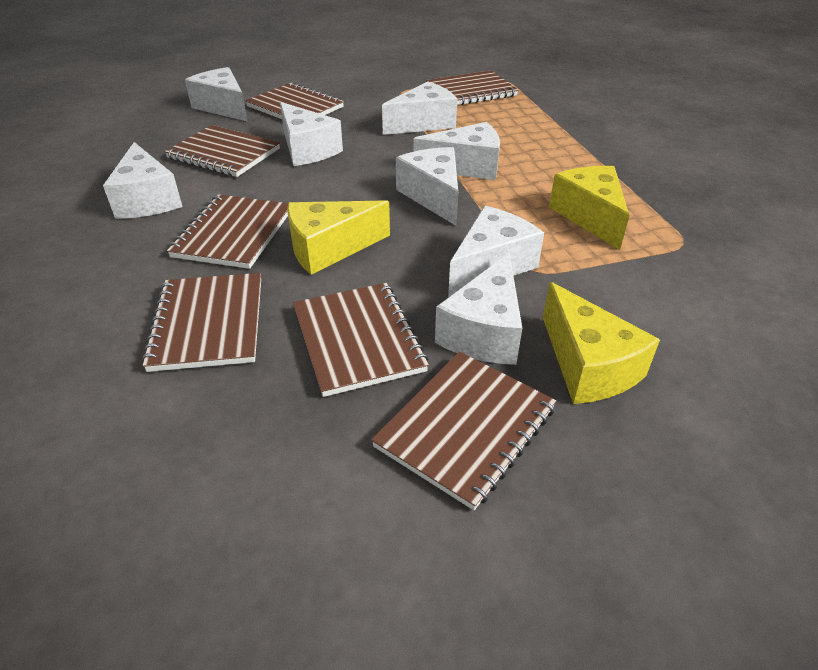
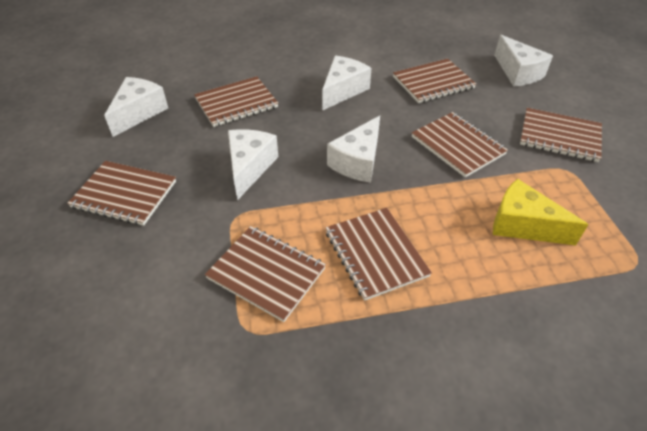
white cheese: [103,142,183,219] [185,67,248,122] [280,102,343,166] [382,81,457,135] [396,147,458,226] [413,122,500,180] [435,253,522,365] [448,206,544,297] = 8 -> [104,77,168,137] [228,129,278,200] [322,55,371,111] [327,116,380,183] [494,35,553,87] = 5
yellow cheese: [287,200,390,275] [543,282,660,404] [549,166,630,250] = 3 -> [493,179,589,245] = 1

